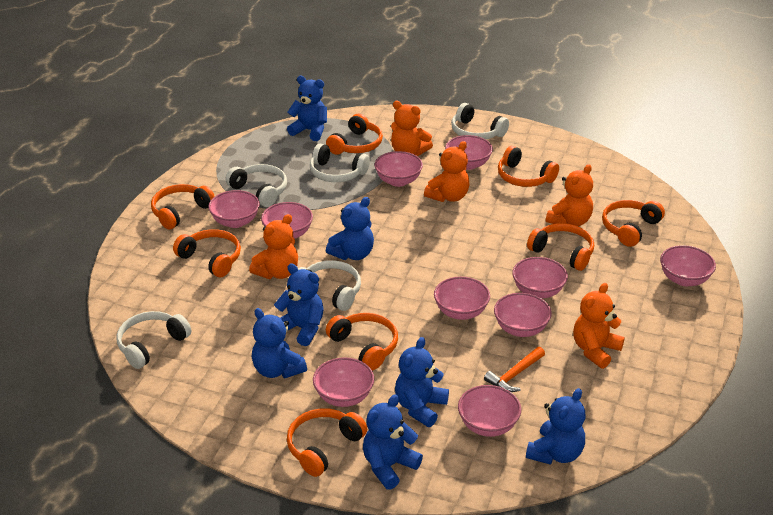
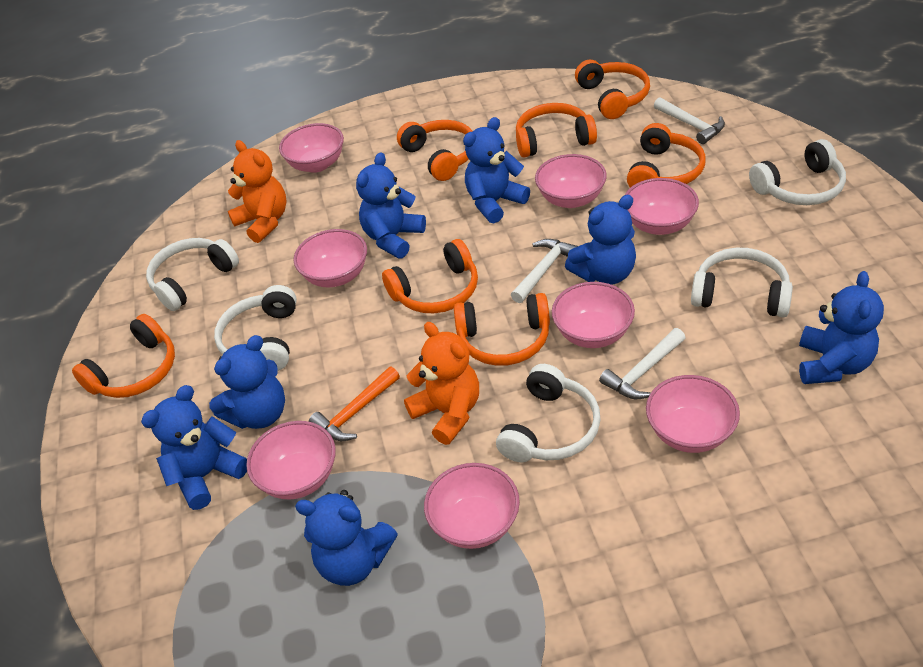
orange headphones: [151,184,215,229] [173,229,241,277] [287,408,367,477] [326,114,383,155] [326,313,398,370] [498,146,559,187] [527,223,594,271] [602,200,665,247] = 8 -> [72,314,175,398] [382,239,478,313] [397,120,473,181] [454,293,550,366] [516,103,597,157] [575,60,650,119] [627,123,706,188] = 7
orange teddy bear: [249,214,298,279] [391,101,433,156] [424,141,470,202] [546,164,593,226] [573,283,625,369] = 5 -> [228,140,287,243] [404,322,479,445] = 2
pink bowl: [208,190,260,228] [261,202,313,239] [313,357,374,407] [374,151,423,187] [434,277,490,320] [445,135,493,170] [458,385,521,437] [494,293,552,337] [512,257,568,299] [660,245,716,286] = 10 -> [246,421,336,500] [279,123,344,173] [294,229,367,287] [424,463,520,549] [535,154,607,208] [552,282,635,348] [625,178,699,235] [646,375,740,453] = 8
white hammer: none = 0 -> [511,239,578,303] [599,328,686,399] [654,97,725,144] = 3

